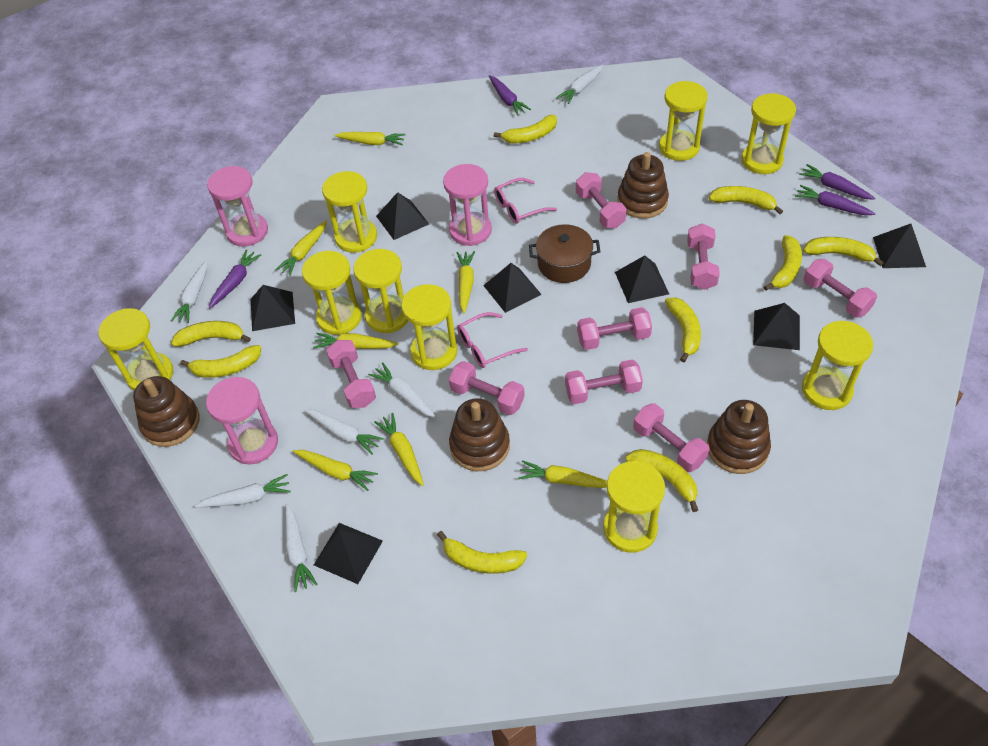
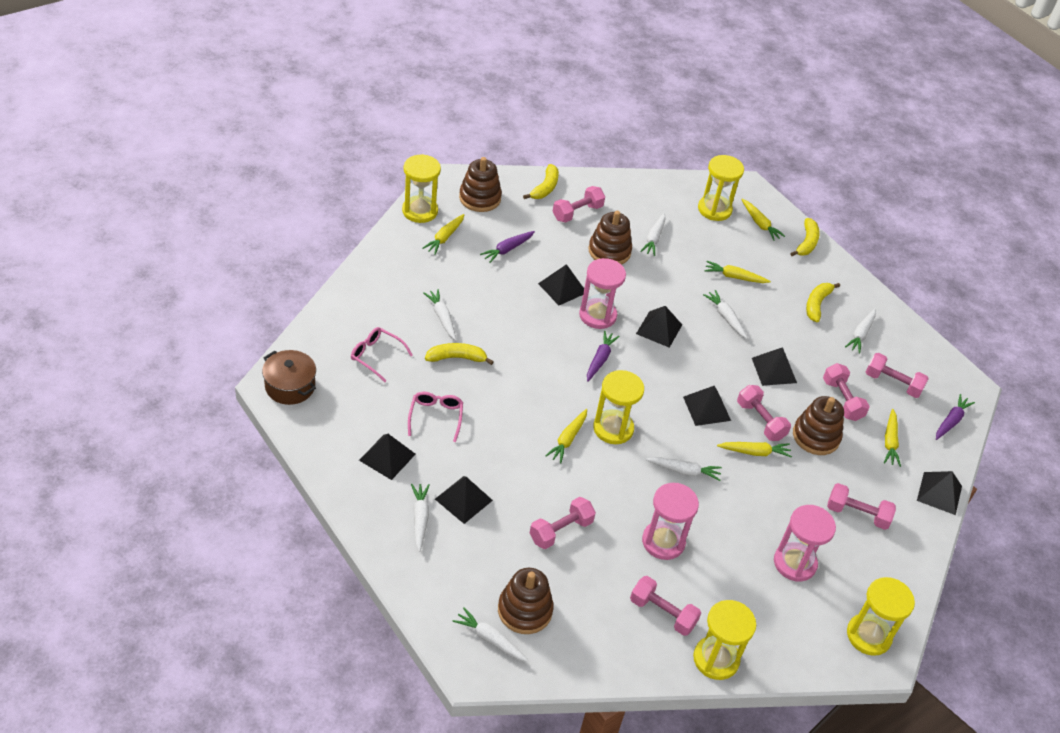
pink dumbbell: [326,340,376,408] [449,361,525,415] [565,360,643,404] [576,172,627,228] [577,307,652,350] [633,403,710,472] [687,223,720,290] [804,259,877,318] = 8 -> [530,497,596,549] [553,186,605,223] [630,576,701,636] [737,385,791,441] [823,363,870,421] [827,483,896,530] [866,353,929,398] = 7
purple carrot: [209,250,261,308] [489,75,531,116] [795,185,876,215] [799,164,875,200] = 4 -> [480,231,535,263] [587,331,620,382] [936,394,975,440] = 3
white carrot: [171,261,207,323] [195,474,291,507] [285,504,318,592] [304,409,384,455] [368,363,436,418] [556,65,603,104] = 6 -> [411,484,430,552] [424,289,456,341] [453,608,529,662] [640,213,666,256] [646,457,722,481] [703,290,748,339] [845,309,876,354] = 7
yellow banana: [171,321,251,346] [180,345,261,378] [437,531,527,574] [494,115,557,144] [626,449,698,512] [665,297,701,363] [709,186,783,214] [764,235,802,291] [803,237,884,266] = 9 -> [425,343,494,365] [523,164,559,199] [790,218,820,256] [806,283,840,322] = 4
yellow carrot: [275,220,327,276] [293,450,378,491] [313,333,398,349] [335,132,406,145] [374,413,424,486] [456,251,475,314] [518,460,607,488] = 7 -> [422,214,465,255] [545,409,587,463] [704,261,771,283] [717,442,792,458] [741,199,785,241] [884,409,901,467] = 6
yellow hourglass: [99,308,173,391] [302,251,362,335] [322,171,377,253] [353,249,408,333] [401,284,457,370] [603,461,665,553] [659,81,708,161] [741,93,796,174] [802,321,873,410] = 9 -> [402,154,441,223] [593,370,644,444] [693,600,756,680] [698,155,744,221] [847,577,915,656] = 5

